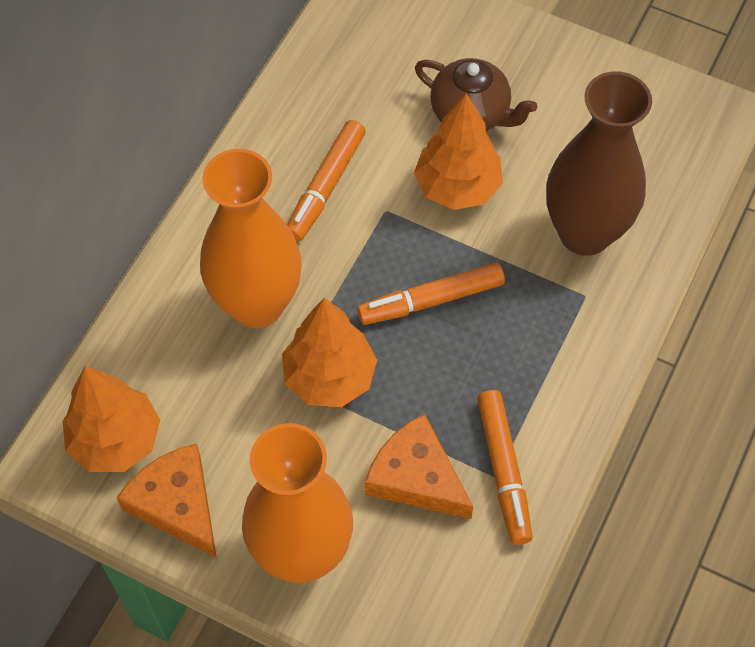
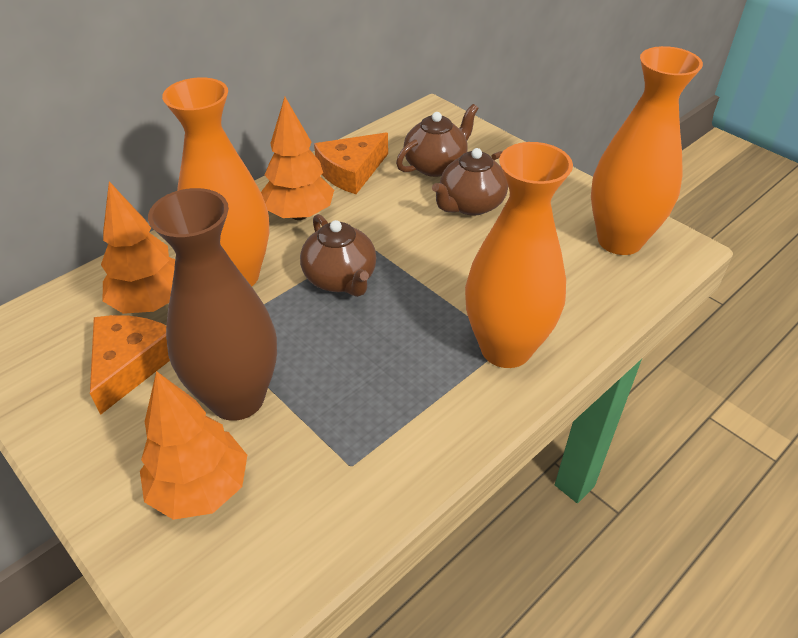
brown teapot: [415,58,537,131] = 1 -> [300,214,376,297] [396,104,479,177] [432,148,508,216] = 3
orange marker: [287,120,366,242] [357,263,505,325] [477,390,533,545] = 3 -> none = 0
orange vase: [200,149,302,328] [242,423,353,583] = 2 -> [162,77,269,286] [465,142,573,368] [591,46,703,255] = 3

